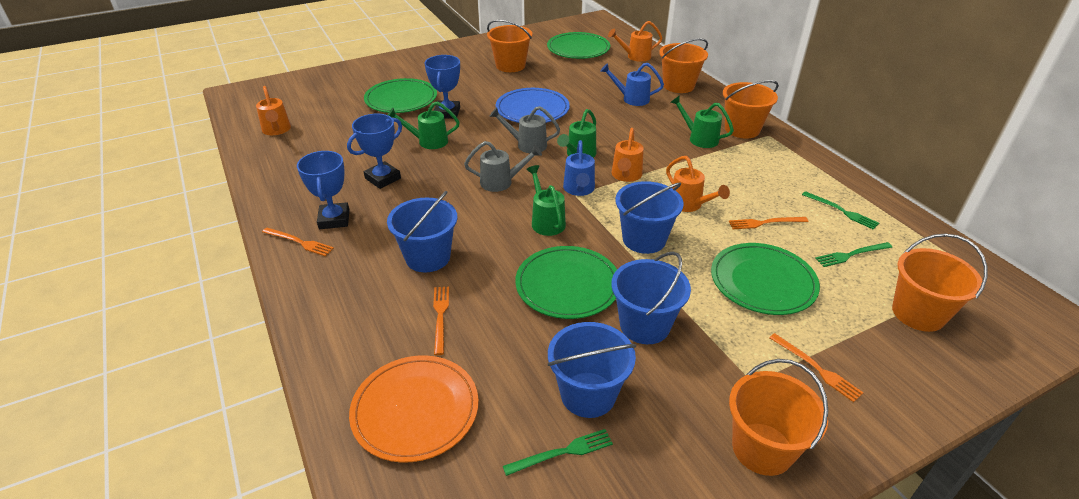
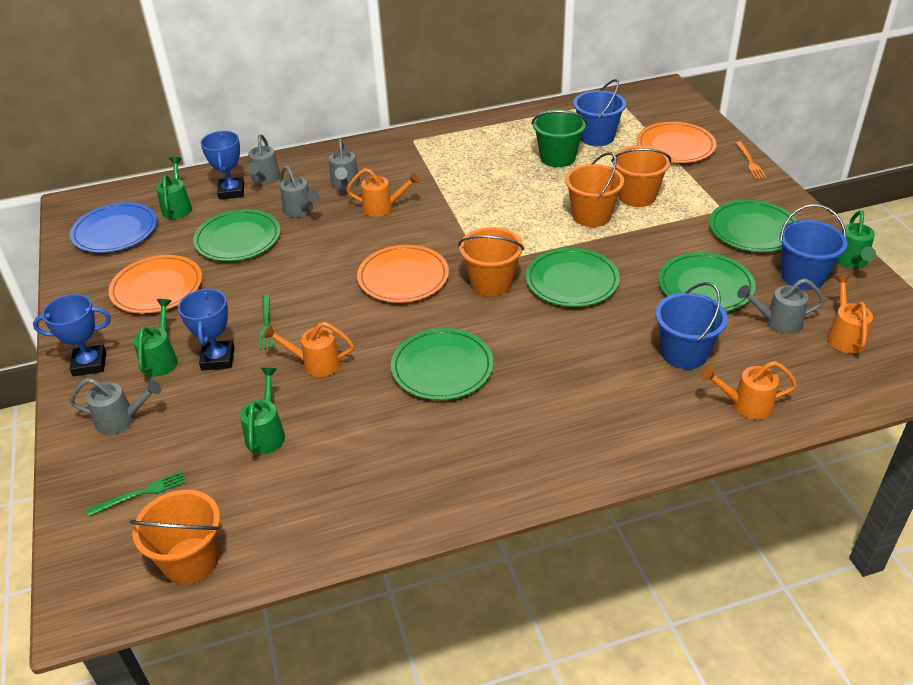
blue bucket: [387,191,457,272] [548,322,636,418] [611,252,691,344] [615,181,684,254] = 4 -> [573,79,626,146] [655,282,728,369] [780,204,848,290] = 3
blue watering can: [563,140,595,196] [600,63,664,106] = 2 -> none = 0
green bucket: none = 0 -> [531,110,587,167] = 1
green fork: [503,429,613,476] [802,191,879,230] [815,242,892,267] = 3 -> [86,471,186,516] [260,295,274,350] = 2
green plate: [364,78,437,113] [515,246,617,319] [547,32,610,59] [711,243,820,315] = 4 -> [193,209,281,261] [391,328,493,400] [526,248,620,307] [658,252,756,312] [709,200,798,252] = 5
grey watering can: [464,141,542,192] [489,106,560,153] = 2 -> [70,378,162,435] [247,134,280,185] [280,166,320,217] [329,139,360,190] [737,279,825,334] = 5
orange bucket: [487,20,532,72] [659,38,708,93] [723,80,779,138] [729,359,829,476] [892,233,988,332] = 5 -> [130,490,220,585] [458,227,524,296] [565,152,624,227] [611,145,671,207] = 4
orange fork: [262,228,334,256] [433,287,449,355] [728,217,808,229] [769,333,864,402] = 4 -> [736,141,767,179] = 1
orange plate: [349,355,479,463] = 1 -> [108,255,202,314] [357,245,449,303] [637,122,716,163] = 3

